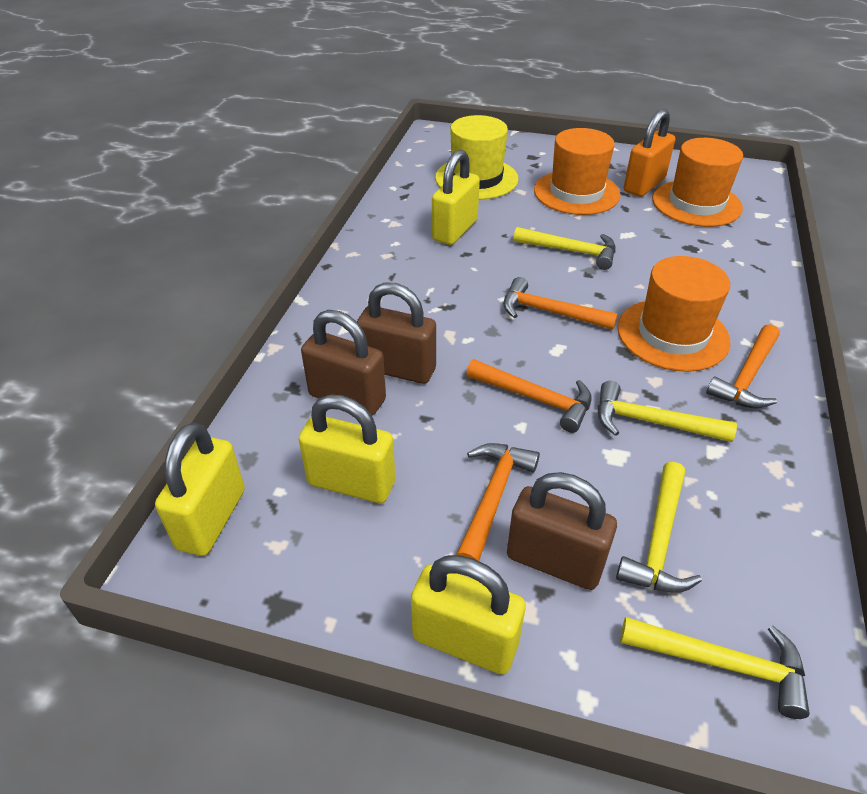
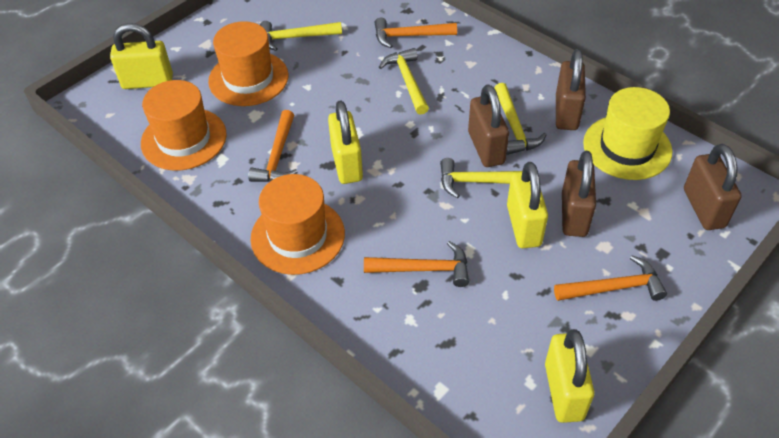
brown padlock: [301,310,386,416] [357,282,436,384] [507,472,617,590] = 3 -> [468,84,509,167] [556,49,586,130] [562,151,596,237] [684,144,742,230] = 4
orange padlock: [624,109,675,197] = 1 -> none = 0

